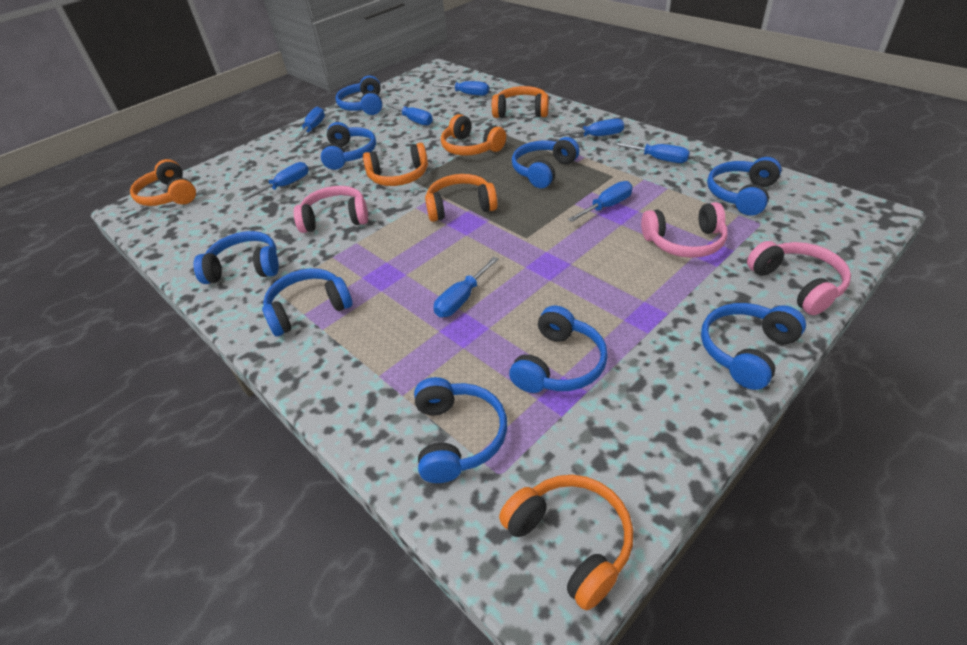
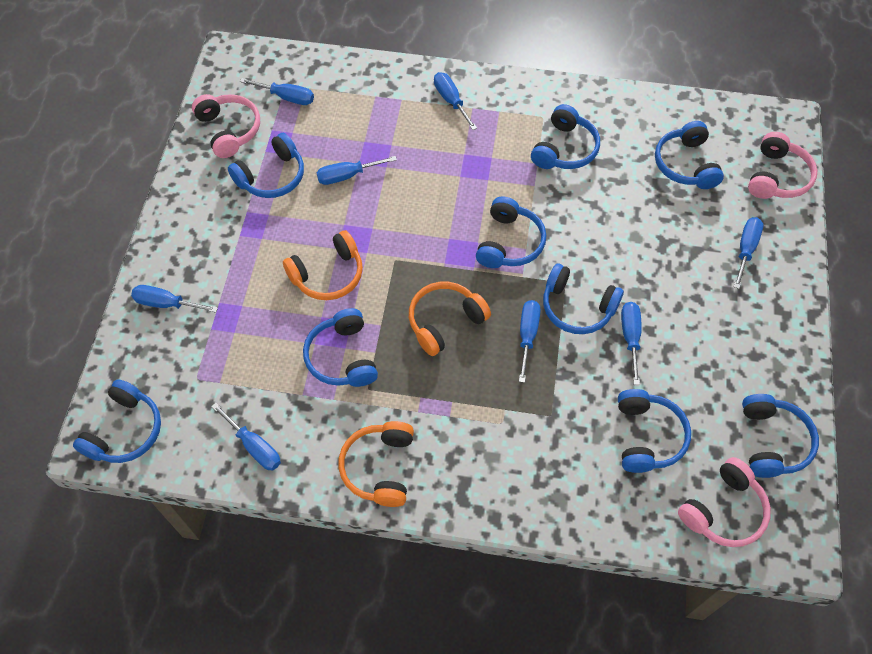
orange headphones: [130,159,196,206] [363,143,428,186] [425,174,498,222] [441,114,506,156] [492,86,549,118] [499,475,633,610] = 6 -> [283,230,363,300] [338,421,414,507] [409,282,491,356] = 3

